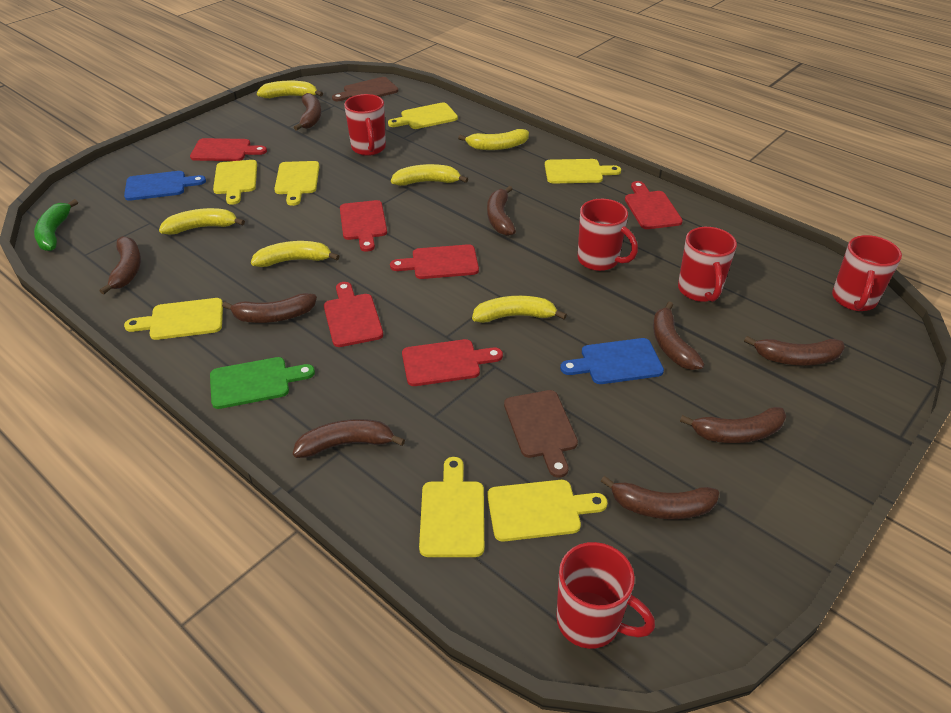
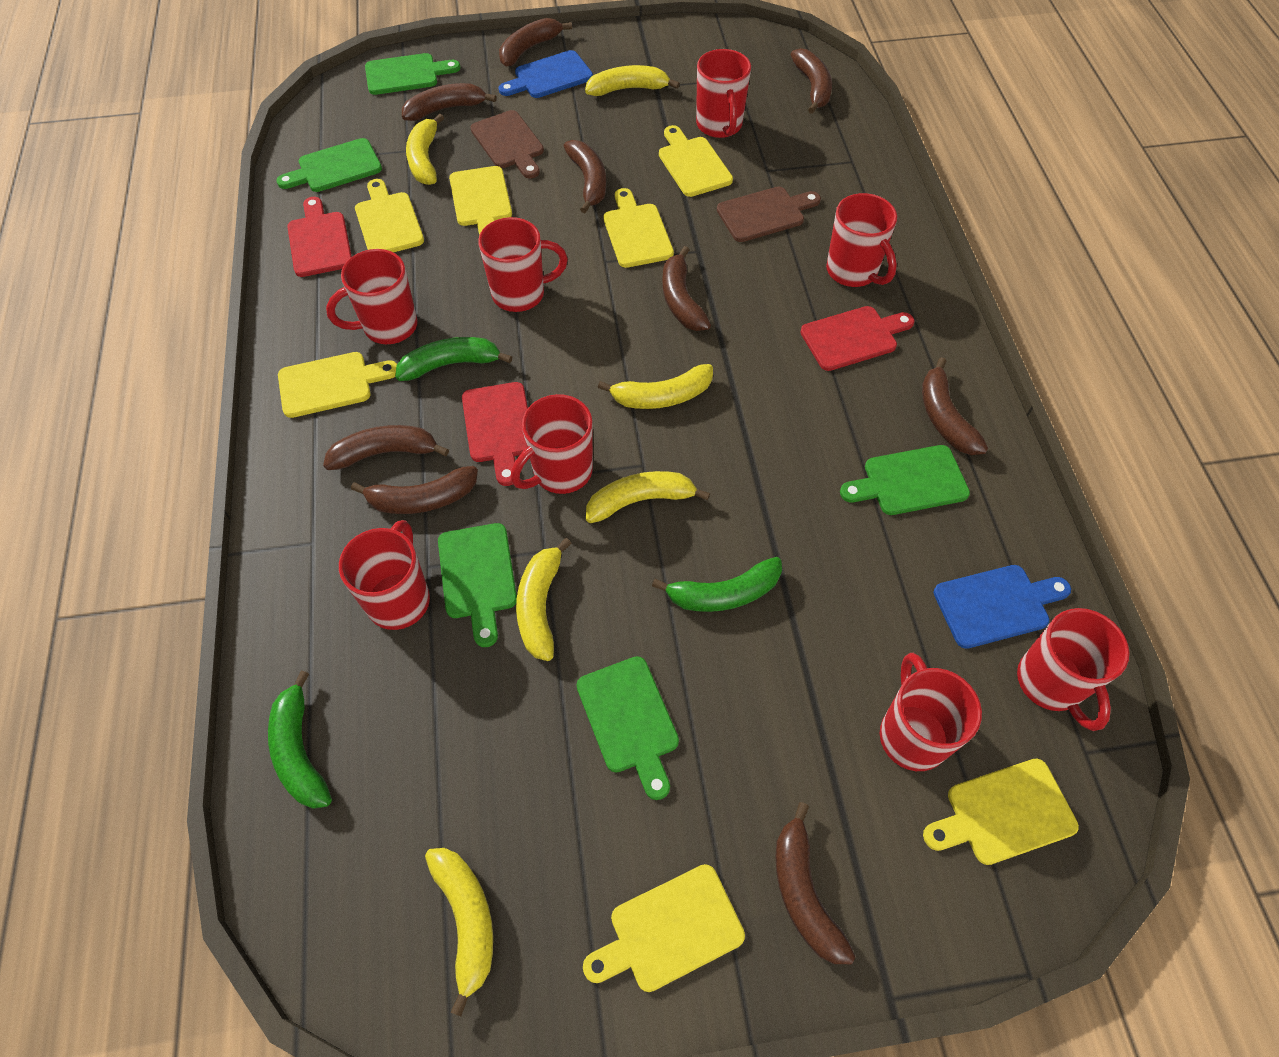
green banana: [34,199,78,251] = 1 -> [268,670,332,809] [395,337,512,381] [652,557,782,612] = 3
green cutting board: [210,357,315,409] = 1 -> [277,138,382,192] [365,53,460,95] [438,523,517,647] [576,656,679,800] [840,445,970,515] = 5
red cutting board: [190,138,267,161] [324,282,383,347] [340,200,387,252] [390,244,479,279] [402,339,503,386] [625,181,683,229] = 6 -> [287,197,352,277] [462,382,528,486] [800,306,915,371] = 3
red mug: [344,94,386,156] [556,542,655,649] [578,199,638,271] [678,227,737,302] [832,235,902,311] = 5 -> [326,249,417,344] [339,520,430,630] [478,217,568,312] [511,394,593,494] [696,49,751,138] [826,193,897,287] [880,653,982,771] [1017,608,1130,731] = 8

